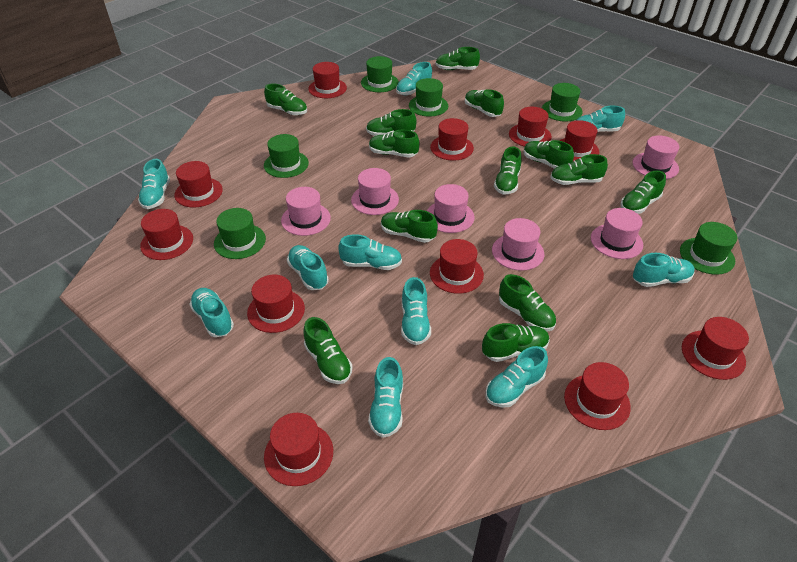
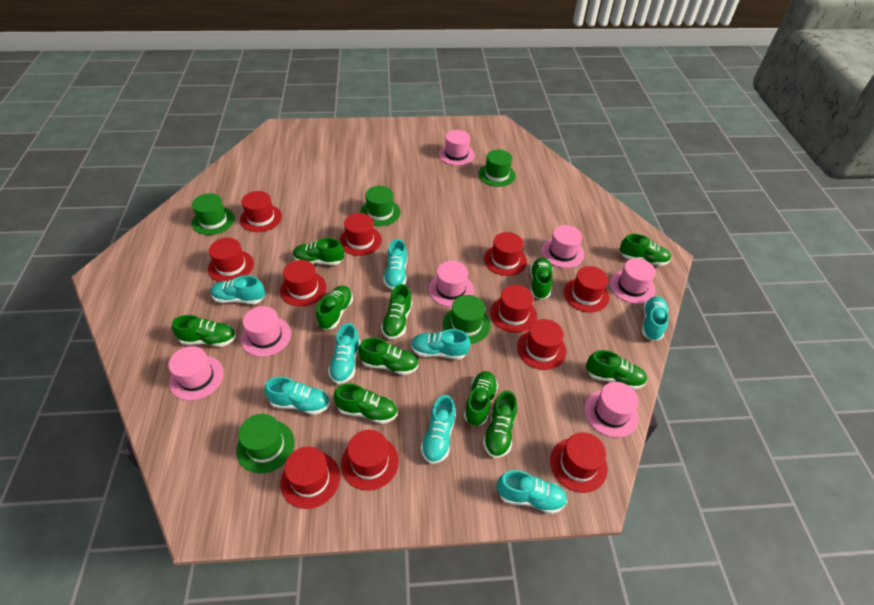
green hat: [214,208,266,259] [264,134,309,178] [361,56,399,92] [409,78,448,116] [542,83,583,122] [680,222,737,275] = 6 -> [192,193,235,235] [236,414,295,473] [360,186,401,226] [443,295,491,344] [479,150,516,187] = 5
green shoe: [264,83,307,115] [303,317,352,384] [366,109,417,136] [369,130,419,158] [381,210,438,243] [435,47,480,70] [465,89,504,117] [482,323,549,362] [494,147,522,194] [499,274,556,331] [524,140,574,169] [550,154,608,185] [620,171,666,214] = 13 -> [172,315,236,347] [293,238,344,265] [316,286,353,330] [334,383,397,424] [358,338,418,375] [381,284,412,339] [464,371,498,426] [483,390,517,458] [530,258,553,299] [586,350,647,390] [620,234,671,266] = 11
pink hat: [281,187,331,236] [351,168,399,215] [427,184,475,233] [492,218,544,271] [591,208,643,259] [633,135,679,179] = 6 -> [168,346,224,401] [241,306,291,357] [429,261,474,307] [439,130,475,166] [542,225,584,268] [584,382,639,438] [610,258,656,304] = 7
turquoise shoe: [138,159,170,209] [189,288,234,337] [287,245,329,290] [338,234,402,270] [368,357,403,438] [396,62,432,95] [401,277,431,345] [486,346,548,408] [576,106,625,132] [633,253,695,287] = 10 -> [210,275,265,304] [264,377,330,415] [328,323,361,384] [383,239,407,290] [411,329,471,359] [421,395,456,464] [497,470,567,514] [641,296,669,341] = 8

